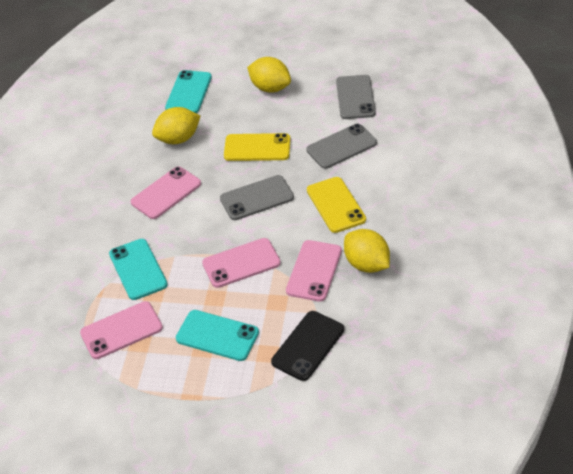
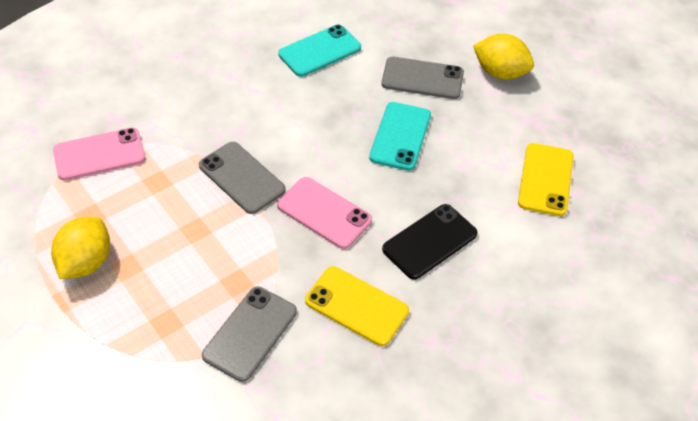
pink phone: [80,301,163,359] [131,167,201,219] [202,238,281,288] [286,240,342,302] = 4 -> [53,128,146,180] [277,177,372,249] = 2
turquoise phone: [109,239,168,300] [165,70,212,113] [176,310,259,361] = 3 -> [278,25,361,77] [369,102,431,171] = 2
yellow lemon: [152,107,201,144] [247,57,291,93] [344,229,390,273] = 3 -> [51,217,110,279] [473,34,534,79] = 2

